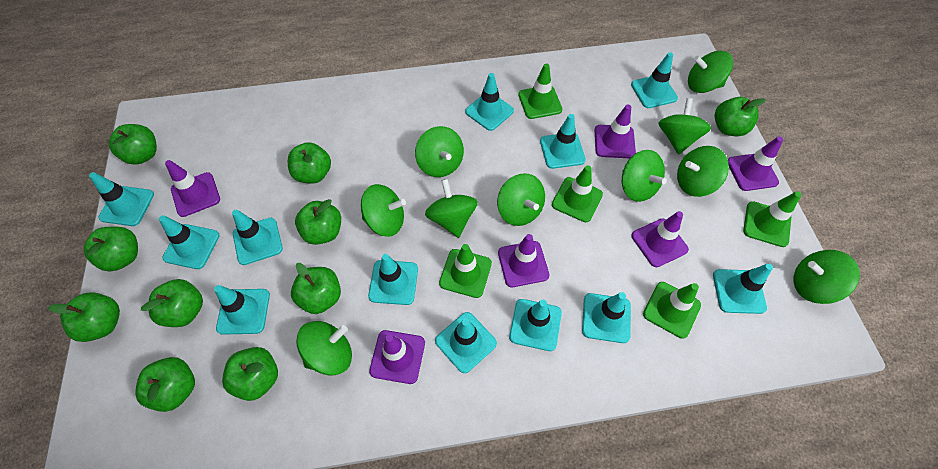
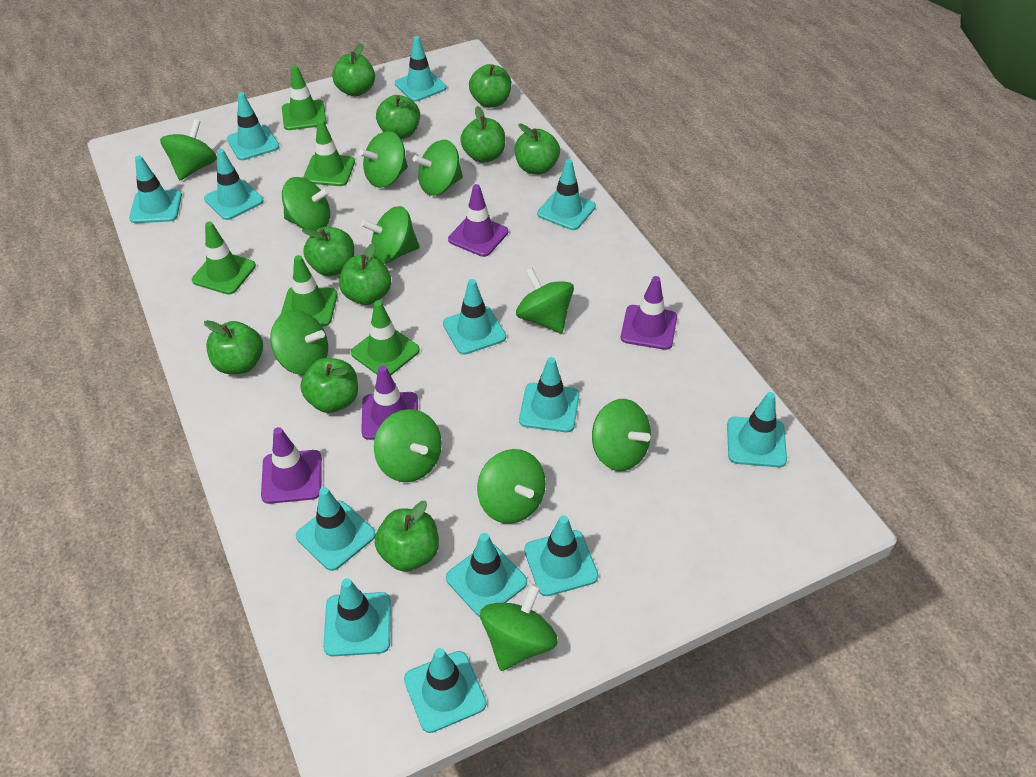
green spinning top: [296,321,352,376] [361,184,406,237] [415,126,464,177] [425,179,478,238] [497,173,545,226] [622,150,667,202] [659,98,711,155] [677,146,729,197] [688,51,733,93] [794,250,860,304] = 10 -> [160,119,217,180] [270,310,328,375] [282,177,330,231] [359,131,408,188] [361,206,420,264] [374,409,442,482] [413,140,463,196] [477,449,546,524] [480,584,558,671] [516,268,574,333] [592,399,651,471] = 11
purple traffic cone: [165,160,220,217] [369,330,425,384] [498,234,550,287] [595,105,636,159] [632,211,689,267] [728,136,783,191] = 6 -> [261,427,322,504] [361,365,418,440] [448,184,508,257] [621,276,677,350] = 4
turquoise traffic cone: [89,172,154,226] [159,215,220,269] [214,285,270,335] [232,210,283,265] [368,254,418,305] [435,312,497,373] [465,73,514,131] [509,299,562,351] [540,114,586,169] [582,292,631,343] [631,52,678,108] [713,263,773,314] = 12 -> [129,155,182,223] [204,149,264,220] [227,92,279,160] [296,487,376,571] [323,578,391,656] [395,36,447,102] [404,648,487,733] [443,279,506,355] [446,533,527,617] [519,357,579,432] [524,515,598,596] [537,159,596,230] [727,392,787,467] = 13

